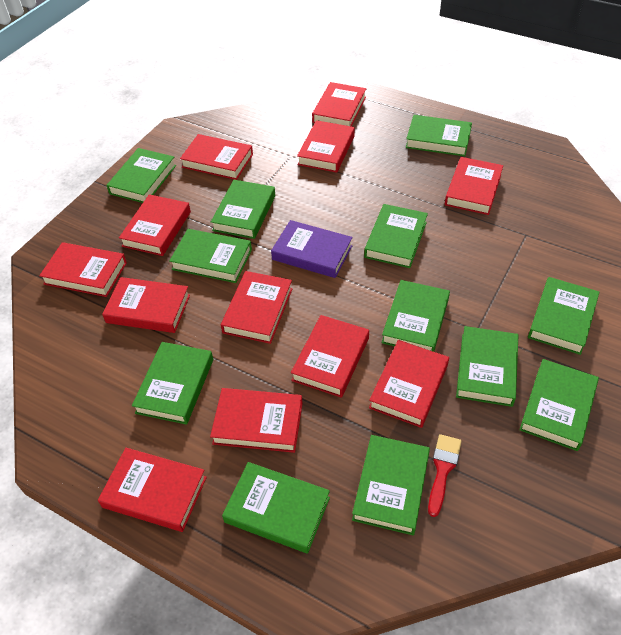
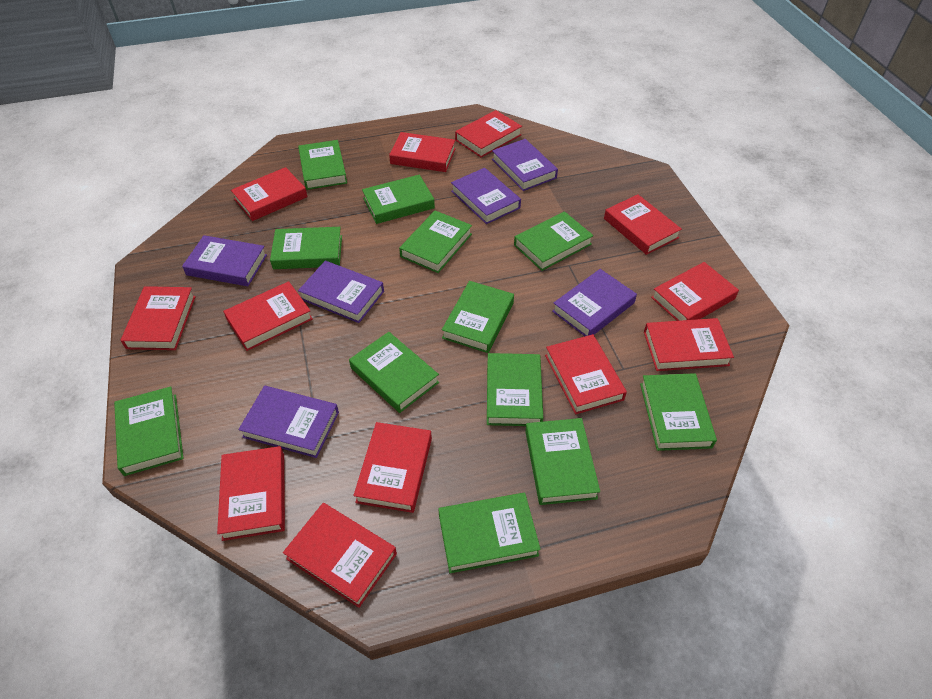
purple book: [271,220,353,278] = 1 -> [182,235,267,286] [238,386,339,458] [298,261,384,323] [451,168,521,224] [492,139,558,191] [552,269,637,336] = 6
red brush: [428,434,462,517] = 1 -> none = 0

